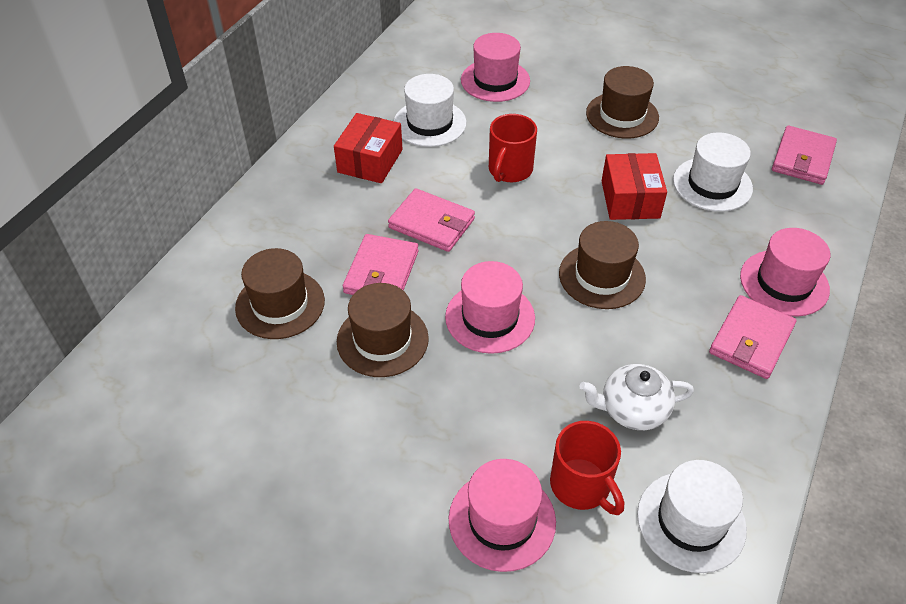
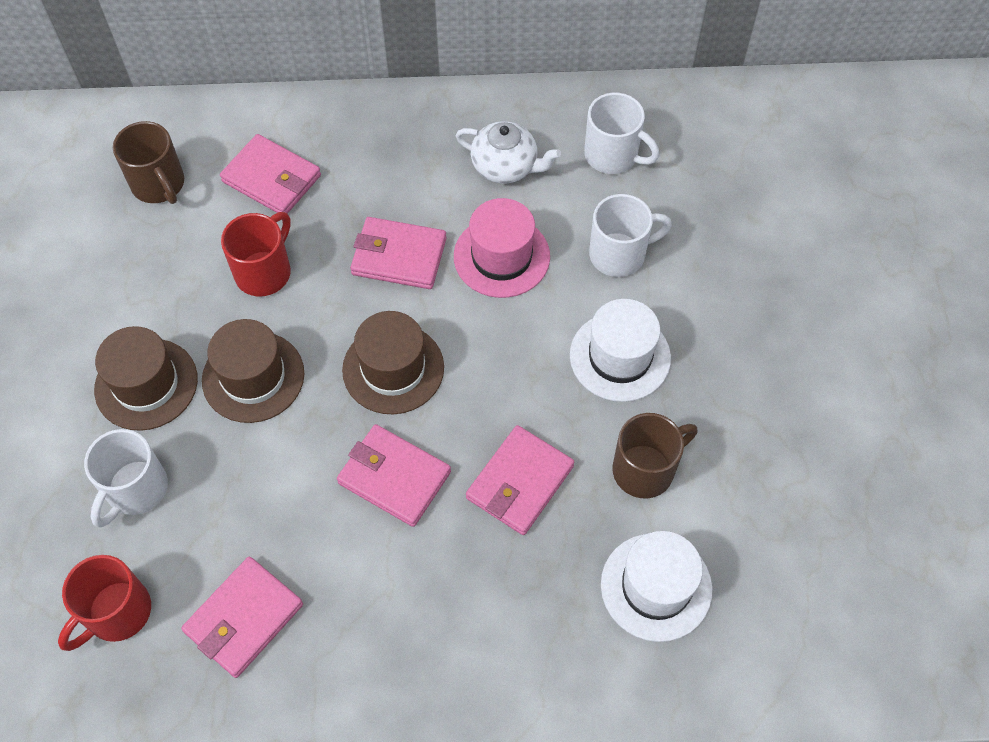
brown hat: [235,248,325,339] [337,283,429,377] [559,221,646,309] [586,66,659,139] = 4 -> [94,326,198,431] [202,319,304,423] [342,311,444,414] = 3
brown mug: none = 0 -> [113,121,184,204] [613,413,698,498] = 2
pink hat: [445,261,535,354] [449,459,556,572] [461,33,530,102] [740,228,830,317] = 4 -> [454,198,550,298] = 1
pink wallet: [343,234,419,295] [388,188,475,252] [709,295,796,379] [772,126,837,185] = 4 -> [181,557,303,678] [220,134,321,214] [337,424,451,527] [350,217,447,289] [466,425,574,535] = 5
red box: [334,113,402,183] [602,153,667,220] = 2 -> none = 0
white hat: [394,74,467,147] [637,460,747,573] [673,132,753,212] = 3 -> [570,299,671,402] [601,531,712,642] = 2
white mug: none = 0 -> [84,429,168,527] [584,93,659,174] [589,194,672,277] = 3

